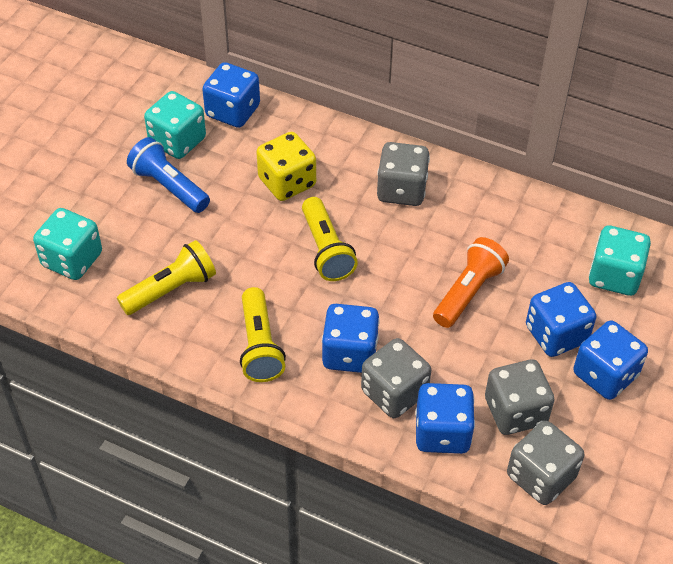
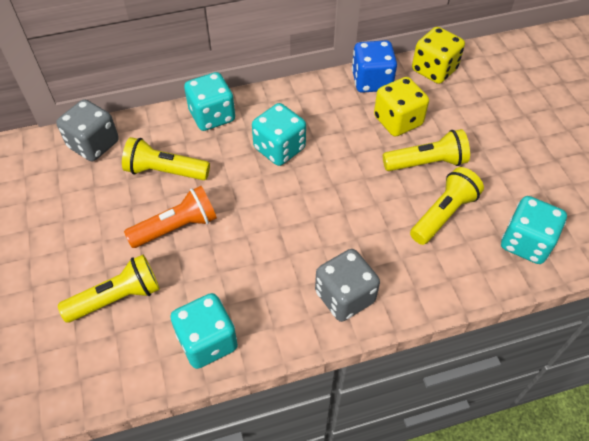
blue dice: [202,62,260,128] [322,304,380,373] [415,383,475,454] [526,282,596,357] [573,320,648,400] = 5 -> [352,40,397,93] = 1
blue flashlight: [127,137,210,213] = 1 -> none = 0
grey dice: [361,338,431,418] [377,142,430,206] [485,360,555,435] [507,421,584,505] = 4 -> [56,99,119,161] [315,249,380,322] = 2
turquoise dice: [33,208,102,280] [144,91,206,159] [589,226,651,296] = 3 -> [170,293,238,369] [184,72,235,131] [252,103,306,166] [501,196,567,264] = 4
yellow dice: [256,132,316,201] = 1 -> [374,77,429,137] [412,27,465,84] = 2
yellow flashlight: [117,240,216,315] [240,287,286,382] [302,197,358,281] = 3 -> [58,255,160,323] [122,137,210,180] [383,129,470,171] [410,167,484,245] = 4

